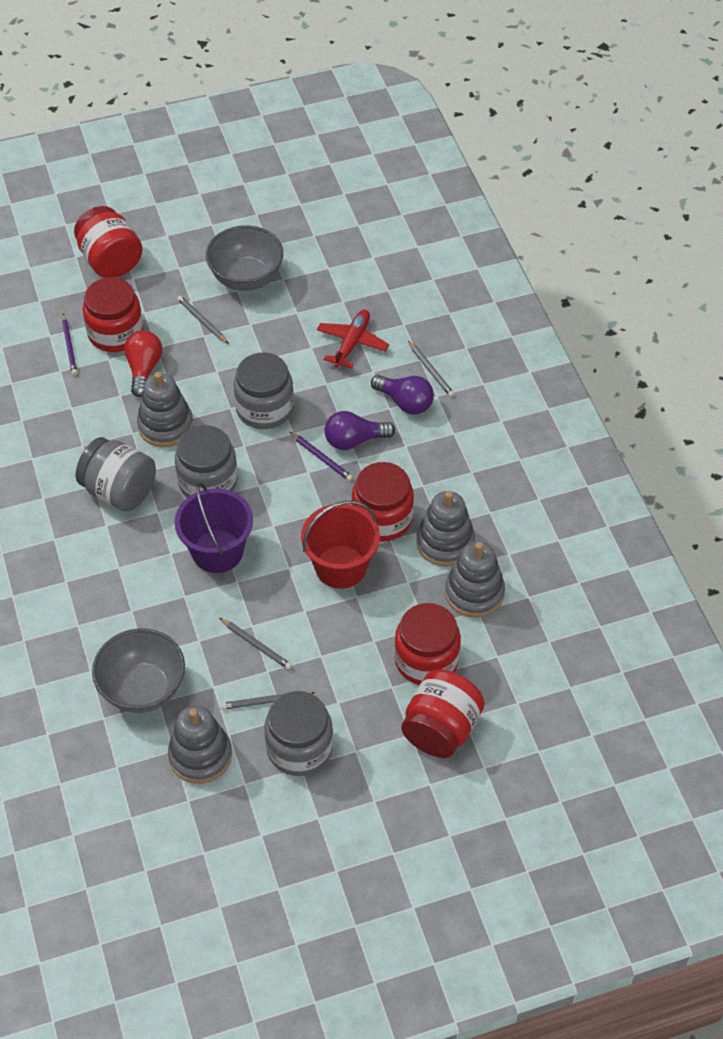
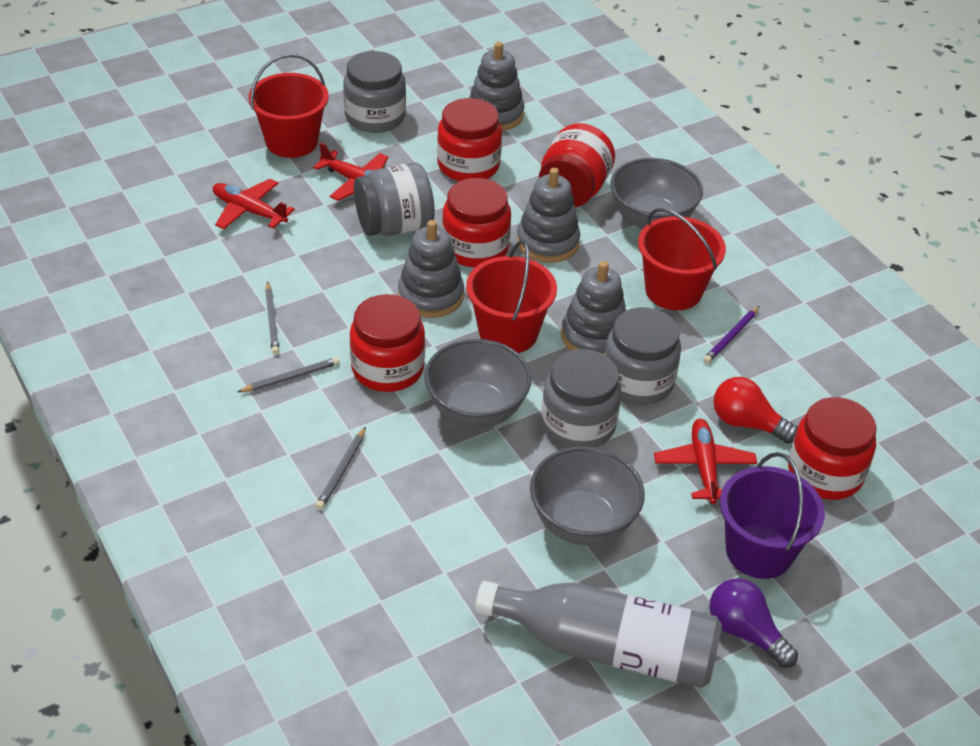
grey bottle: none = 0 -> [475,581,722,688] = 1
grey bowl: [92,628,185,713] [206,225,283,291] = 2 -> [424,339,531,428] [530,446,645,546] [610,158,703,229] = 3
grey pencil: [177,296,229,344] [220,618,292,670] [221,691,315,710] [408,341,455,397] = 4 -> [238,357,339,392] [265,281,279,354] [316,427,366,510] = 3
purple light bulb: [324,411,395,450] [371,375,434,414] = 2 -> [709,578,798,668] = 1
purple pencil: [62,314,78,375] [290,432,353,481] = 2 -> [703,306,759,363] = 1
red bucket: [301,501,380,589] = 1 -> [249,54,329,158] [466,240,557,353] [638,208,726,310] = 3
red plane: [317,310,389,369] = 1 -> [213,179,295,229] [313,142,388,201] [654,419,757,504] = 3

